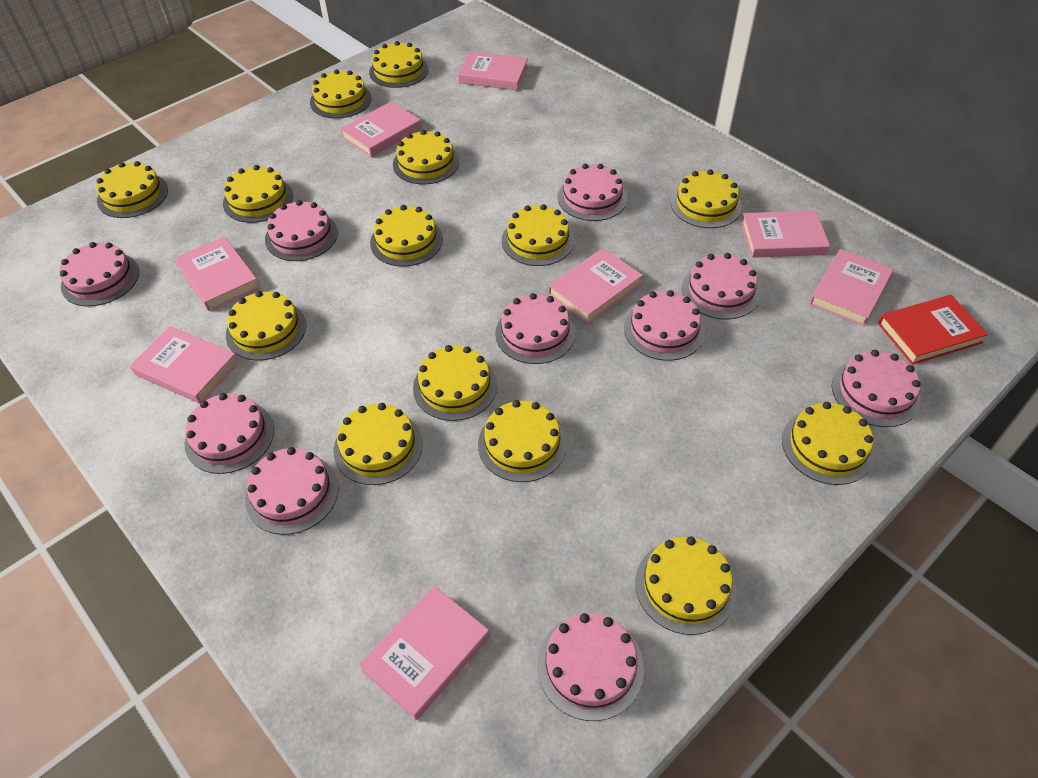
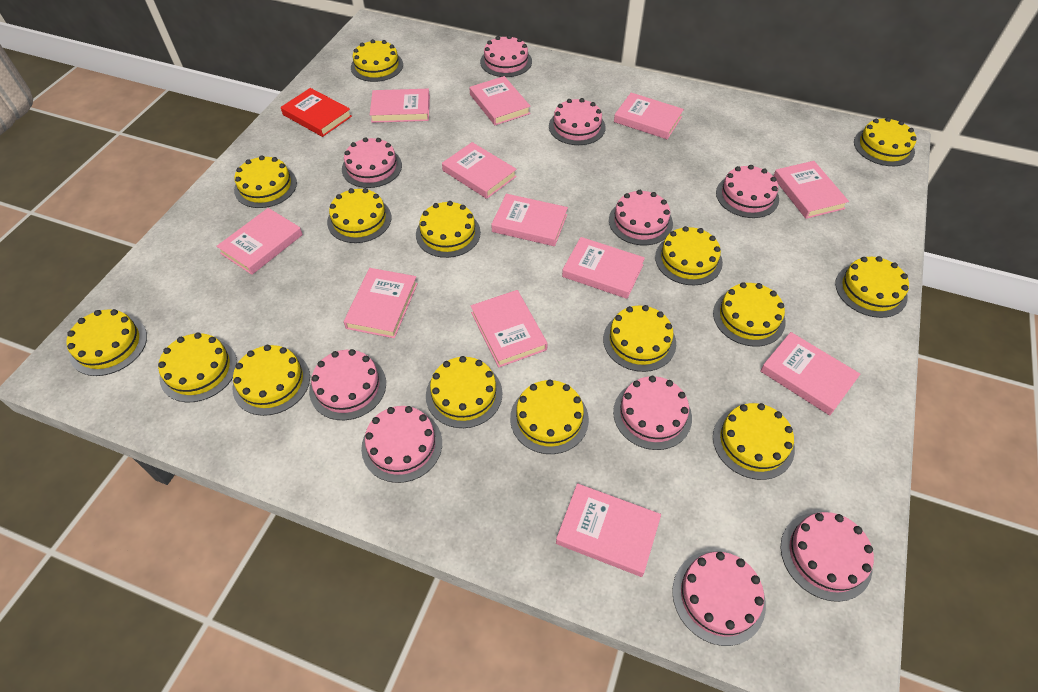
pink book: [130,326,239,404] [175,236,260,311] [341,101,422,157] [359,586,490,720] [458,51,528,90] [548,248,643,323] [741,211,830,258] [809,249,894,326] = 8 -> [216,208,303,275] [344,268,418,338] [370,89,430,123] [442,142,517,199] [470,76,531,125] [471,290,548,367] [491,194,568,246] [556,483,661,577] [562,237,645,299] [614,93,684,139] [760,332,860,415] [774,161,849,219] = 12
yellow cake: [96,161,168,218] [223,165,293,223] [226,291,306,361] [310,70,372,119] [333,403,423,485] [369,41,429,88] [370,205,443,267] [393,130,459,184] [413,345,497,421] [478,400,567,482] [502,204,574,266] [635,536,737,635] [671,169,742,228] [782,402,874,485] = 14 -> [66,309,147,376] [158,333,237,402] [233,345,310,416] [234,155,297,208] [327,188,391,243] [351,39,403,82] [416,201,481,258] [426,356,503,428] [510,379,589,454] [603,305,676,372] [655,226,723,285] [713,282,786,346] [713,403,795,480] [835,256,909,318] [854,117,917,166] = 15

